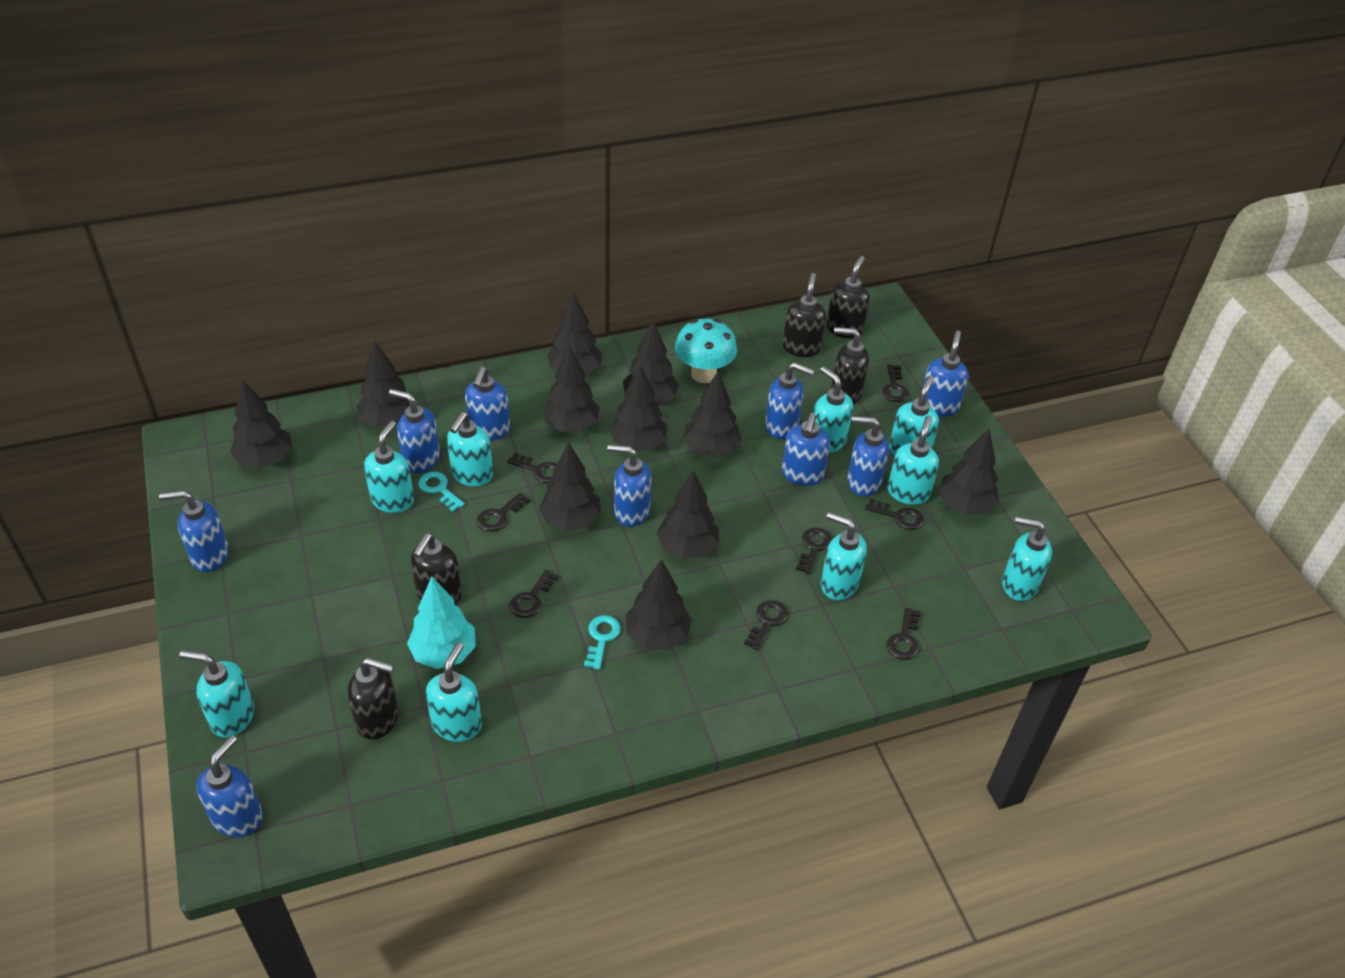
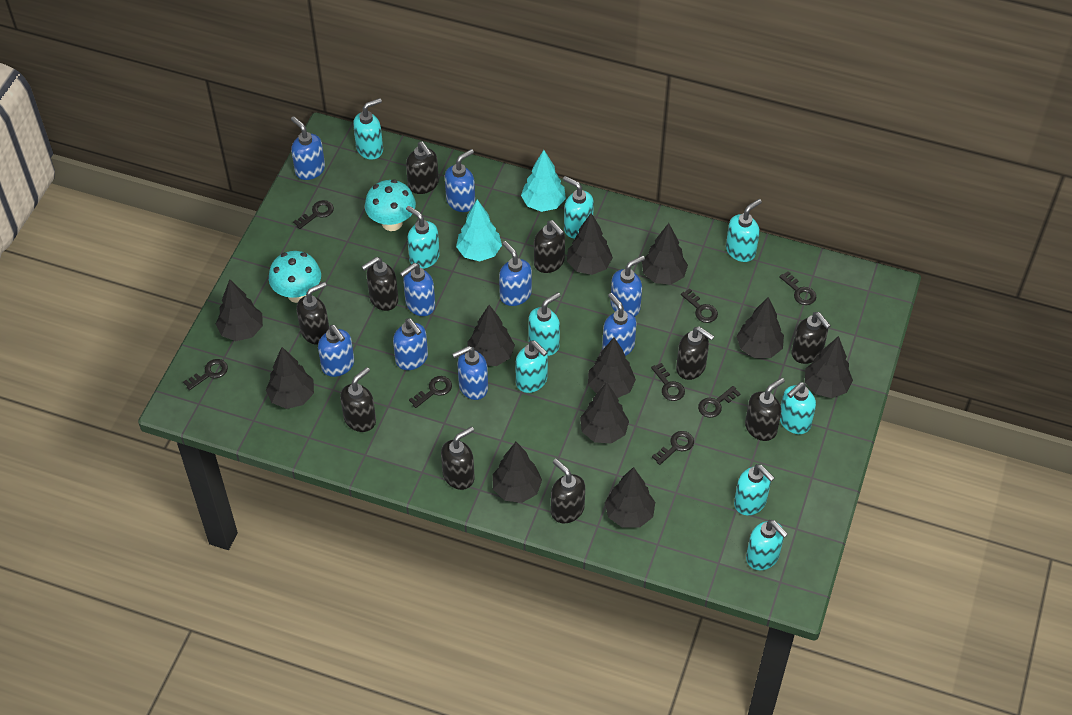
black soap dispenser: [347,658,399,740] [410,533,462,604] [782,273,826,357] [826,256,870,338] [831,327,869,405] = 5 -> [296,282,329,345] [340,367,376,432] [362,257,398,311] [406,141,439,194] [441,426,475,490] [534,220,565,273] [551,459,585,523] [676,326,714,380] [745,378,785,441] [792,312,831,364] = 10
turquoise key: [418,471,465,512] [584,615,621,669] = 2 -> none = 0
turquoise mushroom: [675,319,737,383] = 1 -> [269,251,321,303] [365,179,416,231] = 2
turquoise tree: [407,577,476,669] = 1 -> [456,199,502,261] [521,150,566,212] = 2

